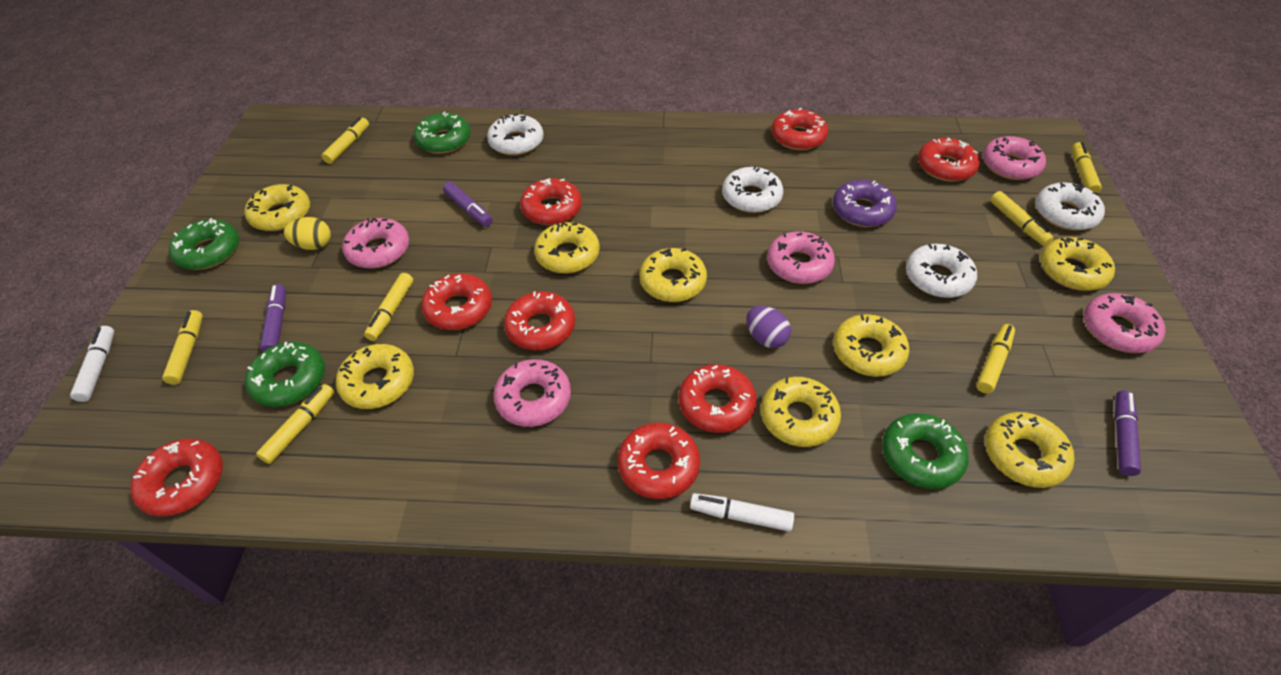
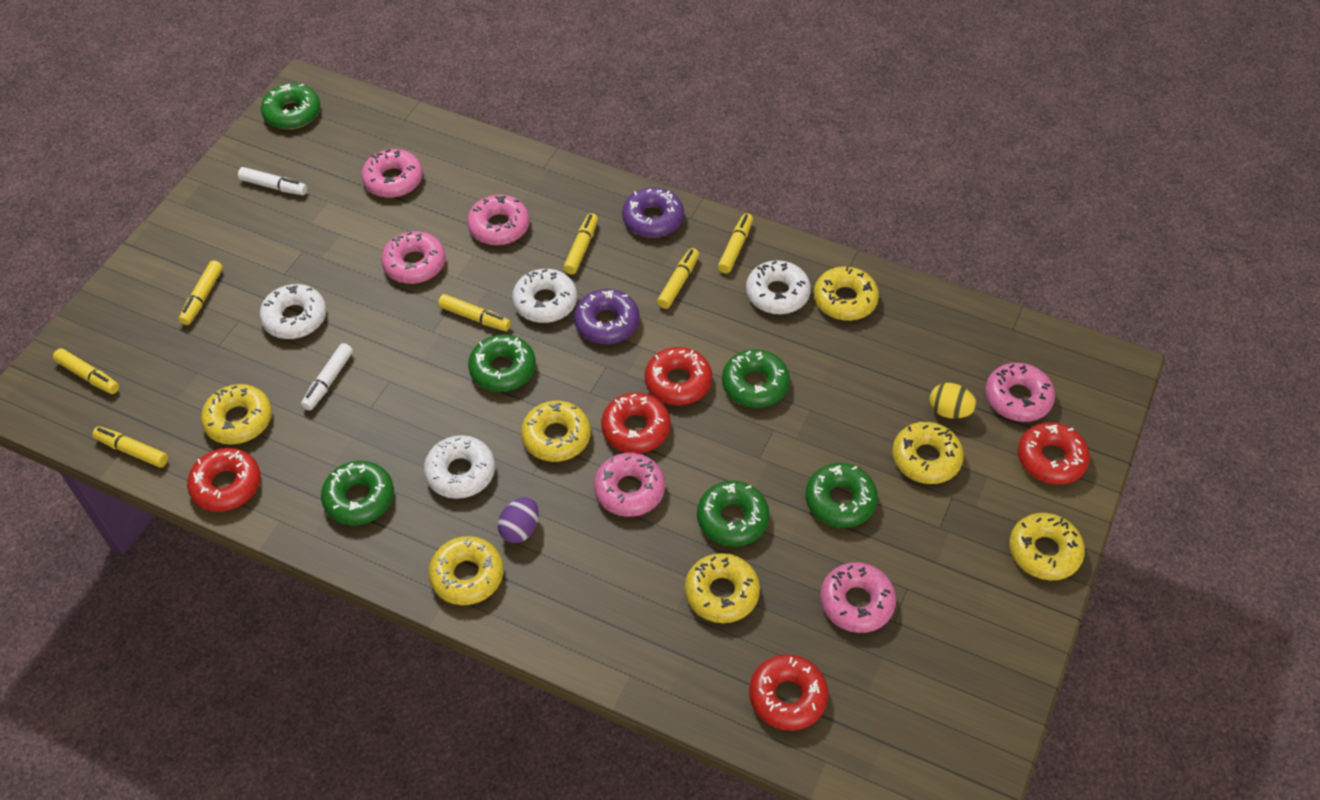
green donut: [169,218,239,270] [245,342,325,407] [414,112,471,154] [882,413,969,489] = 4 -> [261,84,320,129] [321,461,394,525] [468,334,536,392] [697,481,770,547] [722,349,790,408] [805,463,878,528] = 6
pink donut: [342,218,409,269] [493,359,571,427] [767,231,835,284] [983,136,1046,180] [1084,293,1165,353] = 5 -> [361,149,423,198] [381,231,446,284] [467,195,530,245] [594,453,665,517] [820,562,896,633] [985,363,1055,422] = 6
purple donut: [833,180,897,227] = 1 -> [574,289,640,344] [622,187,684,238] = 2
purple marker: [260,284,286,352] [443,182,493,227] [1115,390,1141,476] = 3 -> none = 0
red donut: [130,438,223,517] [421,274,492,330] [504,291,575,350] [520,178,582,225] [618,423,700,499] [679,364,757,433] [771,108,828,150] [918,137,980,182] = 8 -> [187,448,261,512] [601,392,671,453] [645,347,712,405] [749,654,828,731] [1018,422,1090,485] = 5
yellow donut: [244,184,310,231] [336,344,414,409] [534,222,600,274] [639,248,707,302] [761,377,841,447] [833,314,909,377] [985,412,1074,488] [1040,237,1115,291] = 8 -> [201,384,272,445] [429,536,504,605] [521,401,591,462] [685,553,760,623] [814,266,879,321] [892,422,964,484] [1009,513,1085,580] = 7

